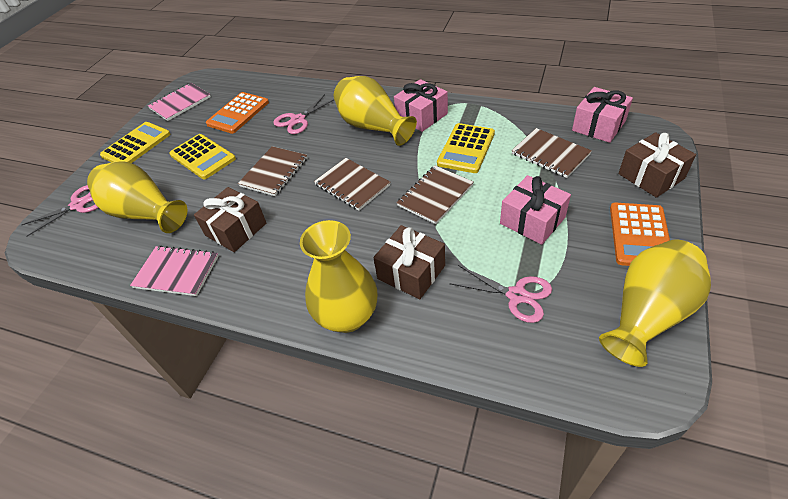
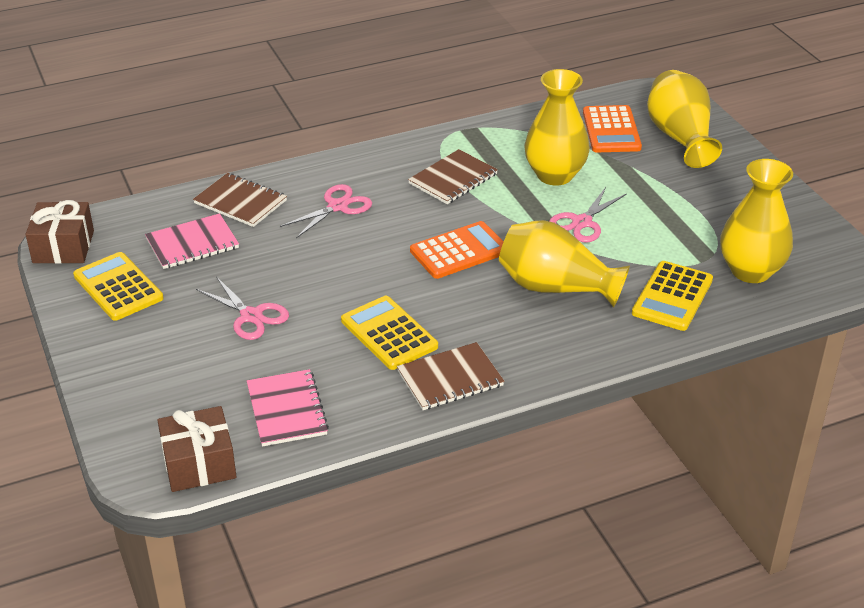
brown gift: [194,187,266,252] [373,225,445,299] [618,132,696,198] = 3 -> [26,200,94,264] [157,406,237,492] = 2
brown notebook: [238,146,307,196] [314,158,390,211] [397,166,473,224] [512,128,592,178] = 4 -> [193,173,287,227] [397,342,505,410] [408,149,498,204] = 3
pink gift: [394,79,448,132] [500,175,571,245] [572,87,633,143] = 3 -> none = 0

